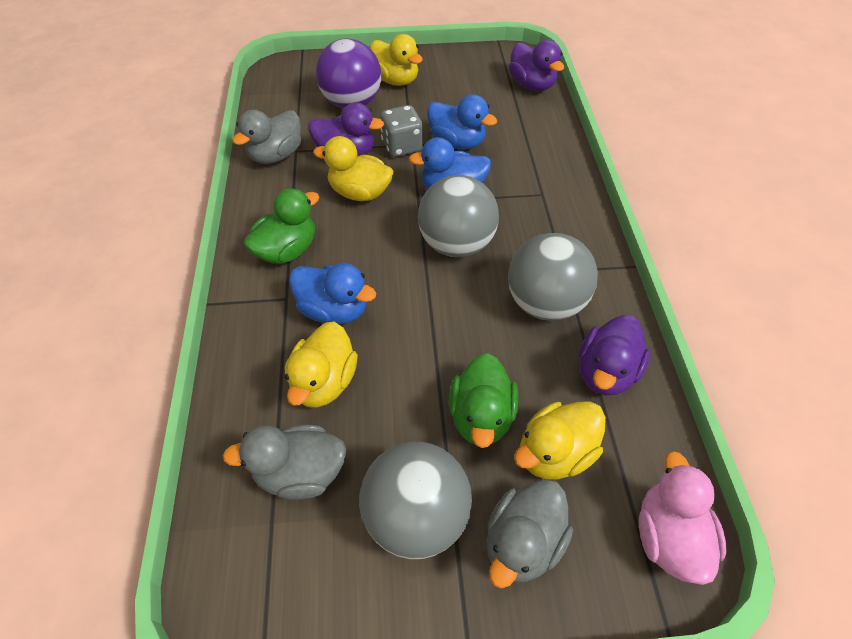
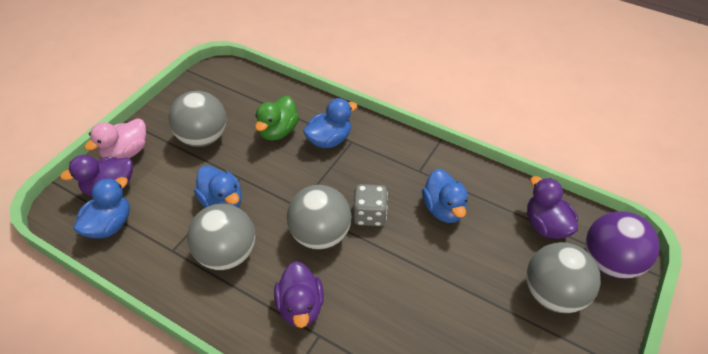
blue duck: [289,263,376,324] [409,137,491,189] [427,94,497,149] = 3 -> [73,177,130,239] [194,165,242,208] [303,98,357,148] [422,169,468,223] = 4
green duck: [244,188,319,264] [449,353,518,448] = 2 -> [255,96,299,141] = 1
grey ball: [359,442,472,559] [418,175,499,257] [508,233,598,321] = 3 -> [169,91,227,147] [187,204,255,270] [287,185,351,250] [526,242,601,313] = 4
grey duck: [223,425,346,500] [232,110,301,164] [487,479,573,588] = 3 -> none = 0
yellow duck: [285,321,358,408] [313,136,394,201] [370,34,423,86] [514,401,606,480] = 4 -> none = 0

